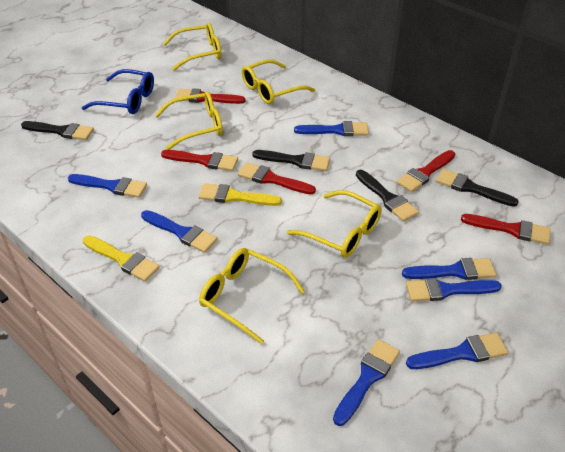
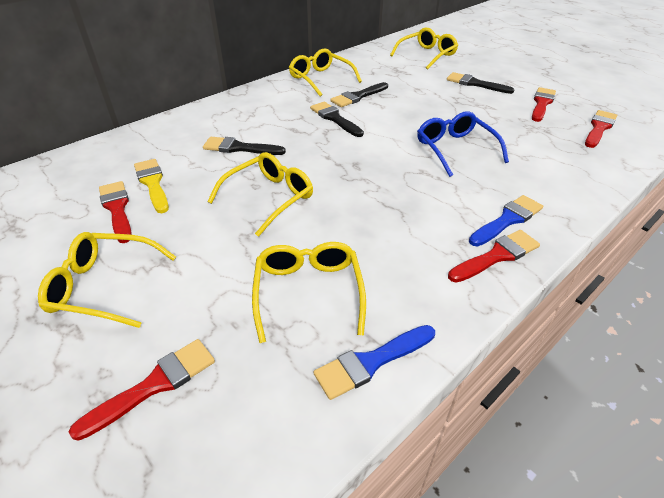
blue brush: [68,174,147,198] [141,210,217,253] [294,121,369,136] [333,339,400,426] [402,258,496,280] [406,278,502,301] [406,333,508,369] = 7 -> [314,325,435,400] [469,195,543,246] = 2
yellow brush: [83,235,160,282] [198,183,282,206] = 2 -> [134,159,169,213] = 1

